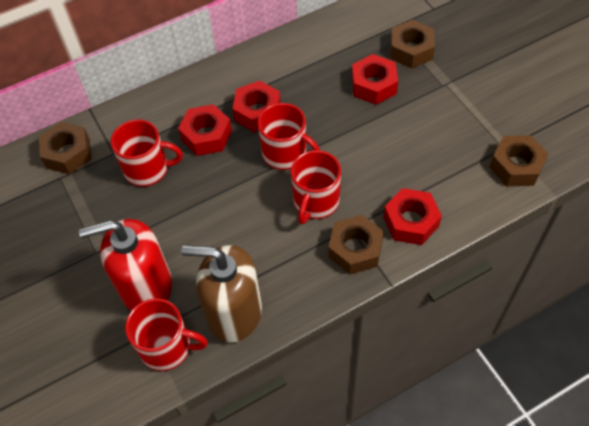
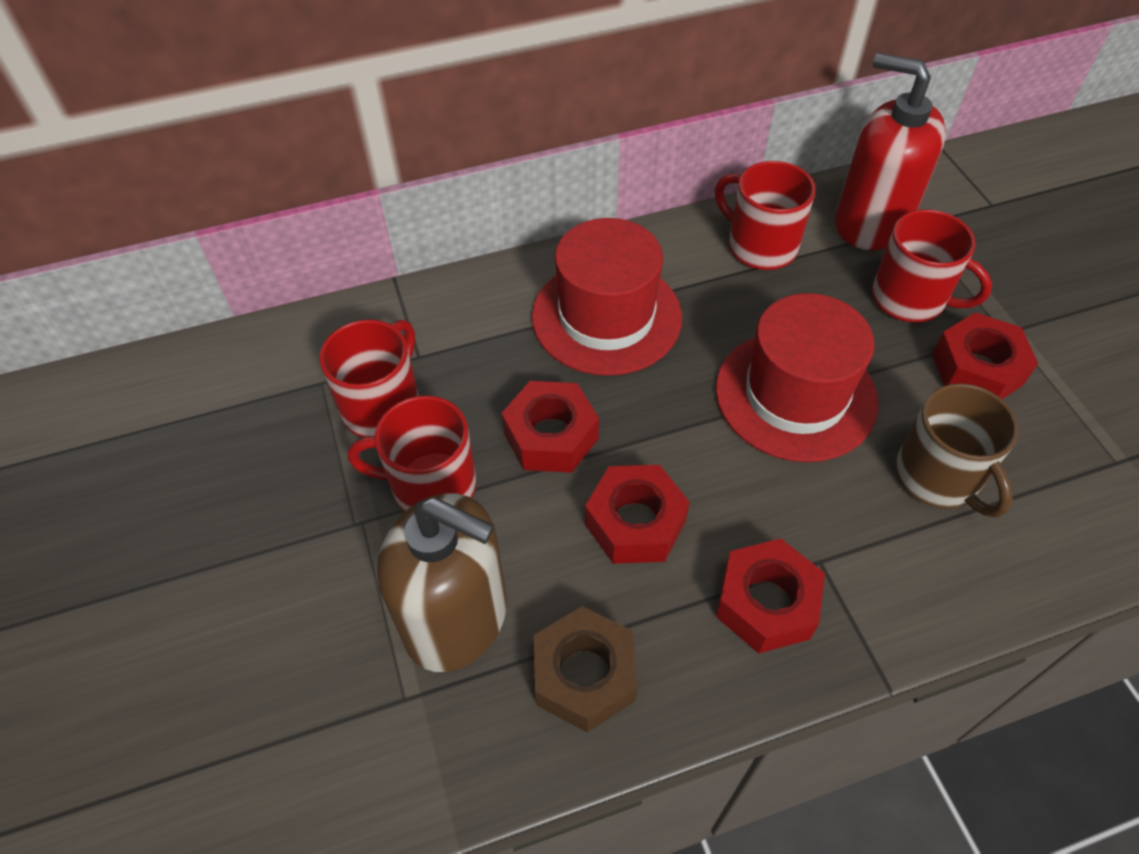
brown mug: none = 0 -> [895,383,1019,518] = 1
brown nut: [39,122,92,174] [328,215,384,274] [390,20,435,68] [489,135,549,186] = 4 -> [534,606,637,732] = 1
red hat: none = 0 -> [532,218,682,376] [716,293,879,462] = 2

